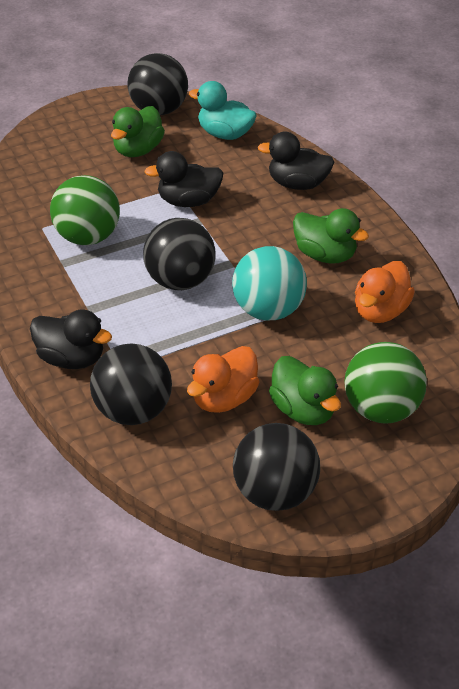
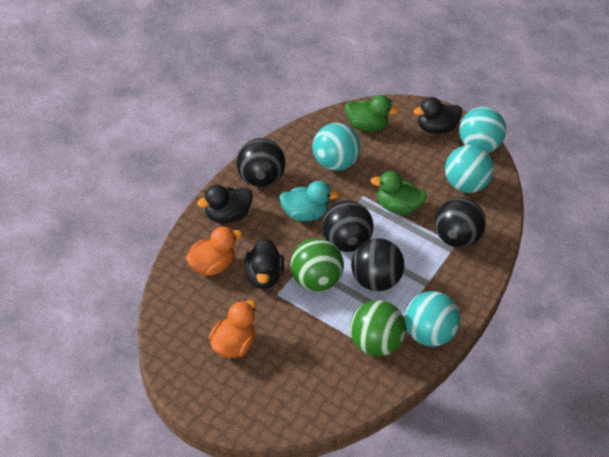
green duck: [111,106,165,157] [269,356,341,425] [293,208,369,263] = 3 -> [345,95,399,132] [371,171,427,215] = 2
turquoise ball: [232,246,307,321] = 1 -> [313,123,361,171] [405,291,460,347] [445,145,494,193] [459,107,506,153] = 4

